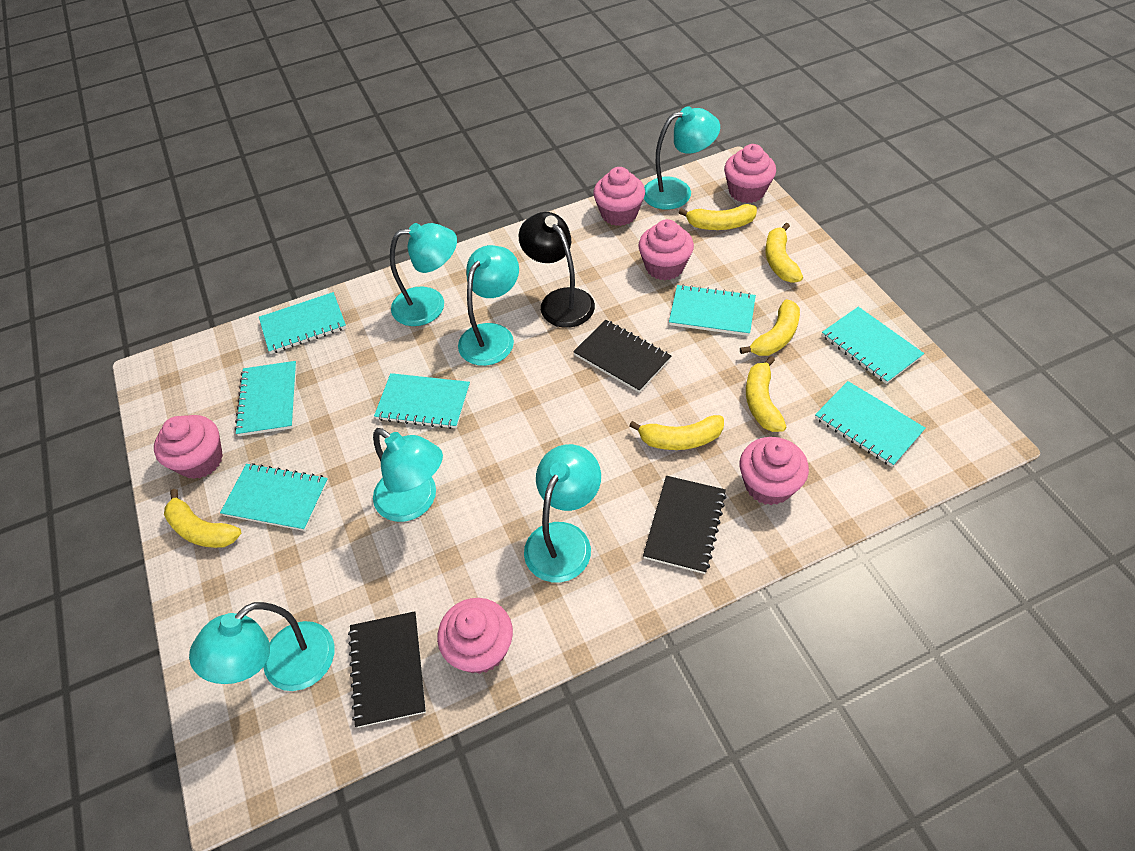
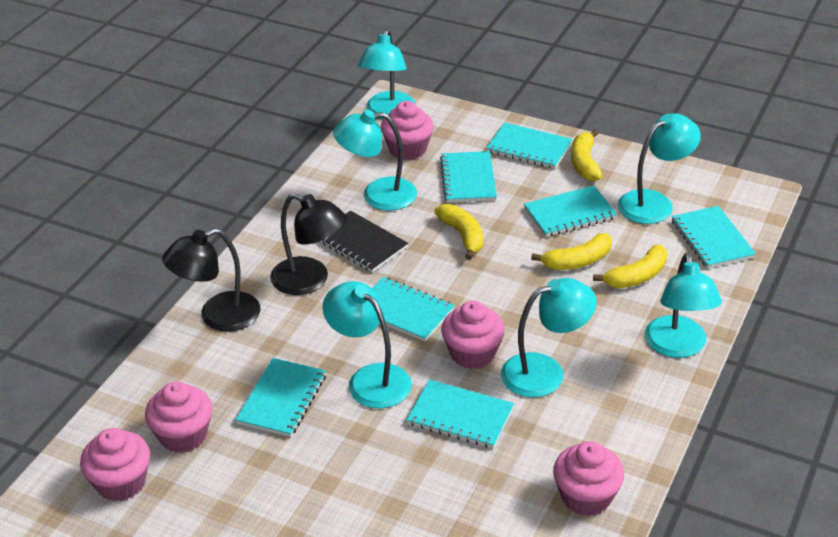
black lamp: [519,212,595,328] = 1 -> [162,228,260,332] [270,193,347,295] = 2
black notebook: [348,611,426,728] [573,320,671,393] [643,476,727,574] = 3 -> [319,211,408,272] = 1
pink cupcake: [154,415,223,479] [437,598,513,674] [593,167,645,226] [638,219,694,280] [724,144,776,203] [739,437,809,505] = 6 -> [80,428,150,501] [145,381,212,453] [381,101,434,160] [441,301,505,369] [553,441,624,516] = 5
yellow banana: [164,489,241,548] [629,415,724,450] [679,204,757,230] [740,299,800,356] [746,356,786,432] [765,223,803,283] = 6 -> [434,204,483,260] [531,233,612,270] [571,129,602,181] [593,245,667,288] = 4

